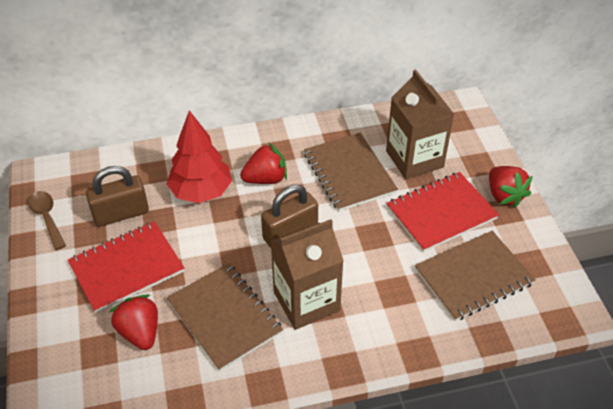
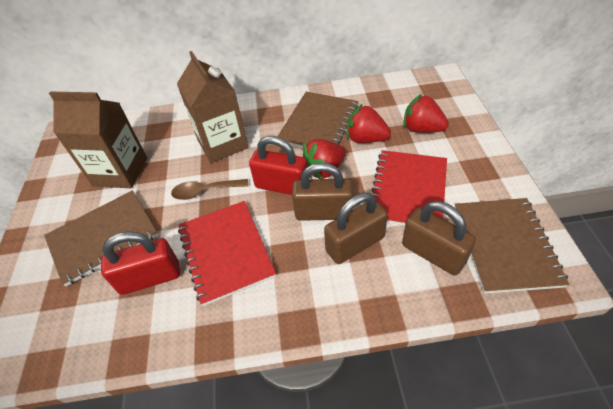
brown padlock: [86,166,149,227] [261,185,318,248] = 2 -> [292,163,353,221] [324,193,388,264] [402,201,476,276] = 3
red padlock: none = 0 -> [101,231,180,295] [249,136,307,195] = 2
red tree: [167,110,232,203] = 1 -> none = 0

